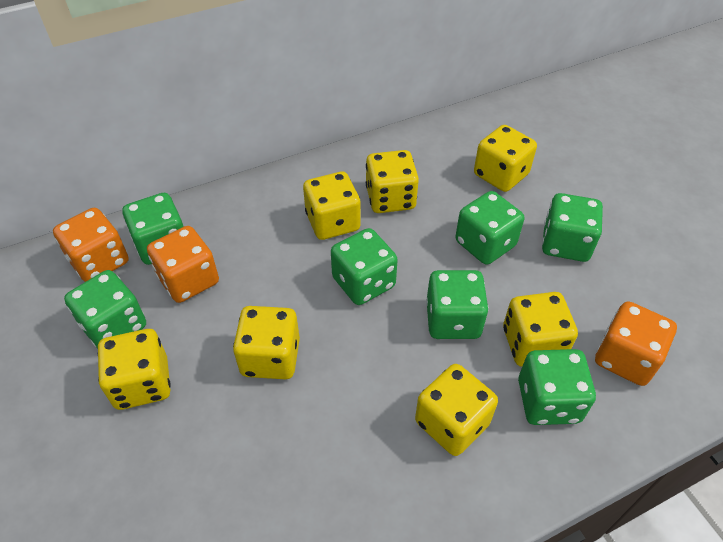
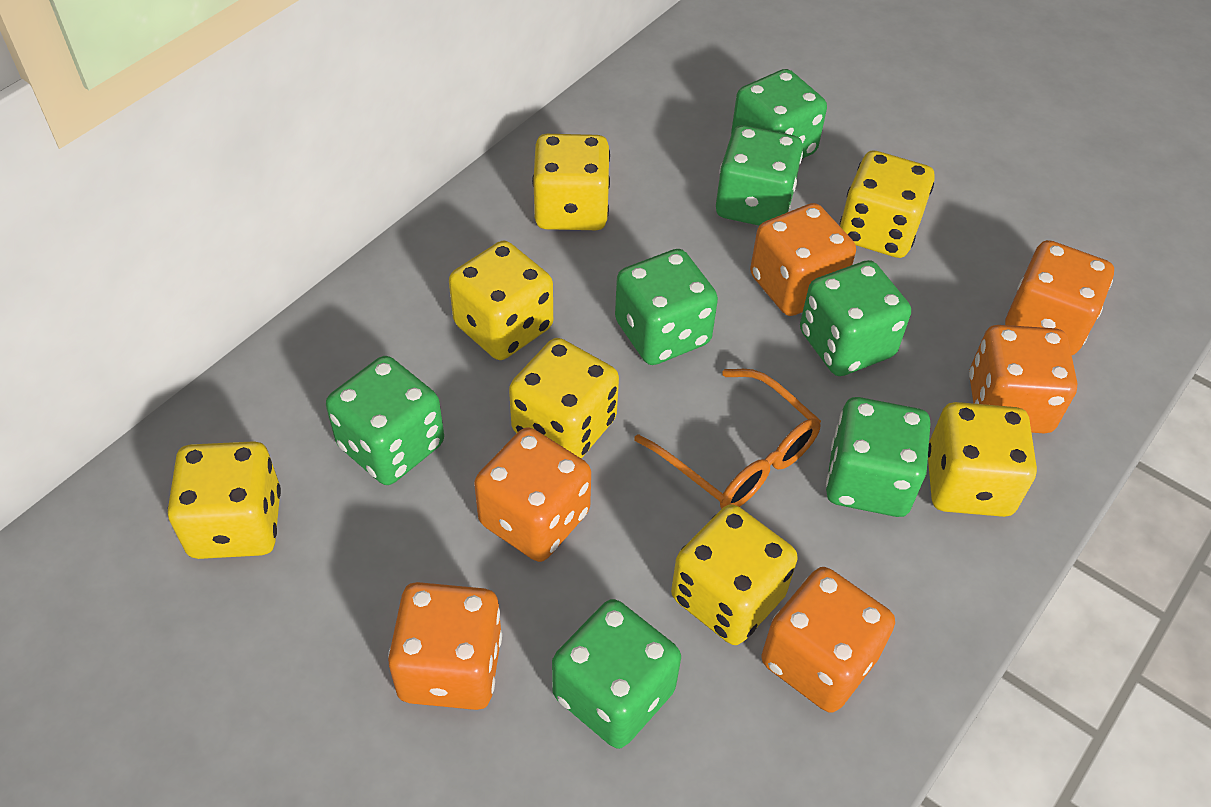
orange dice: [53,208,129,282] [147,226,219,303] [595,301,677,386] = 3 -> [388,582,502,710] [474,427,591,562] [750,203,856,316] [761,567,895,713] [969,325,1077,434] [1005,240,1114,355] = 6
orange glasses: none = 0 -> [634,369,821,509] = 1

